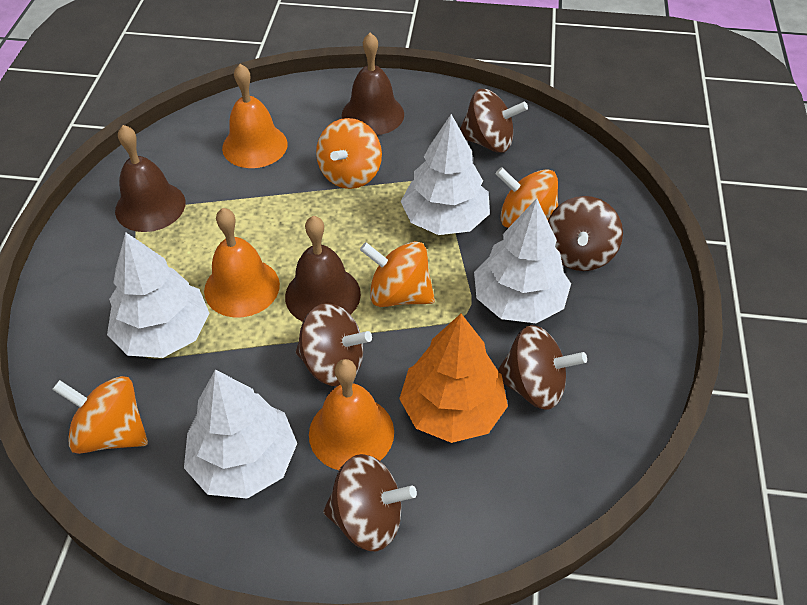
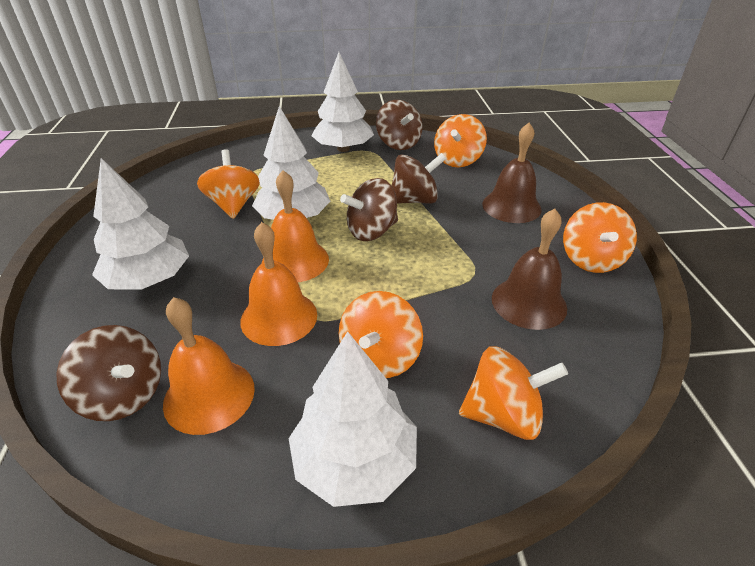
brown bell: [115,125,186,232] [285,216,361,322] [342,33,404,135] = 3 -> [482,123,542,223] [492,208,567,330] = 2
brown spinning top: [296,303,372,386] [323,454,417,551] [460,89,528,153] [498,325,587,410] [548,196,623,271] = 5 -> [56,325,161,421] [340,178,398,241] [376,100,422,150] [392,153,446,204] = 4
orange spinning top: [52,376,148,454] [316,118,382,189] [360,241,435,307] [495,167,558,228] = 4 -> [197,149,260,219] [339,291,423,378] [434,114,487,167] [459,346,568,440] [563,202,637,273] = 5
orange tree: [399,314,508,443] = 1 -> none = 0

